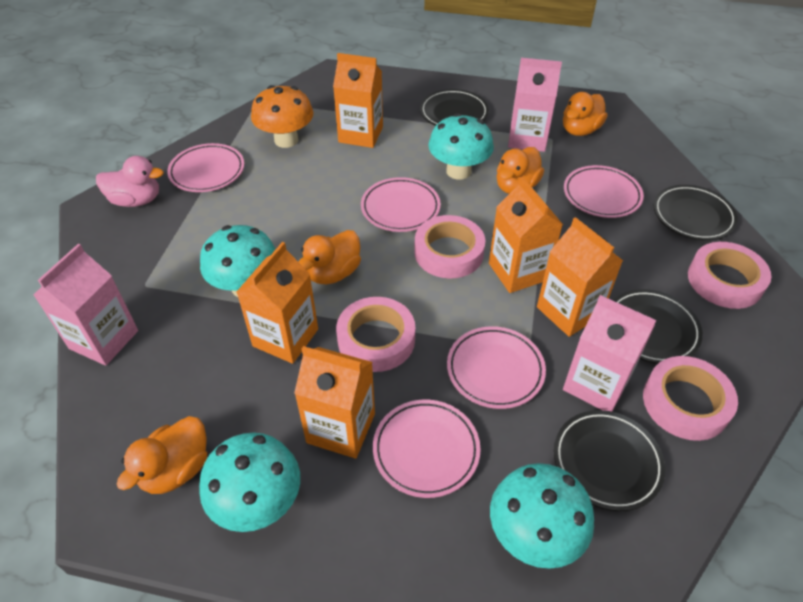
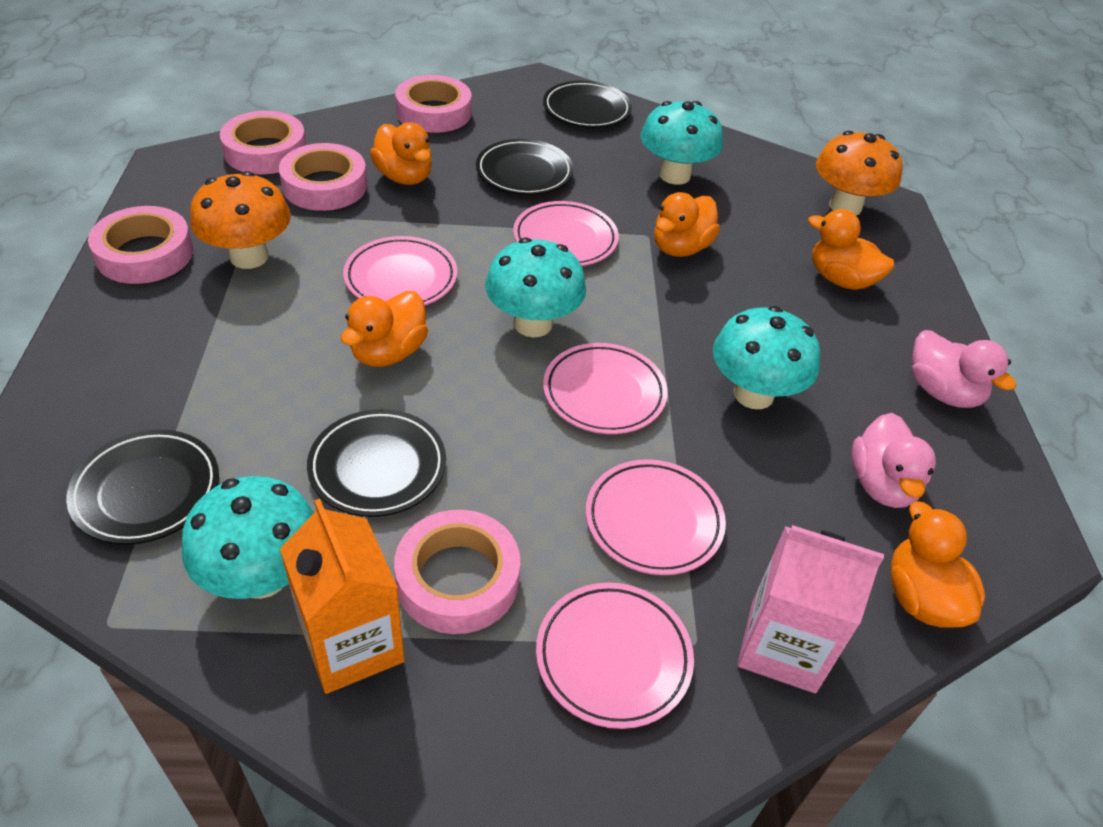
orange carton: [237,242,318,364] [294,346,375,459] [333,53,383,148] [489,177,563,293] [537,217,623,337] = 5 -> [280,499,405,694] = 1
orange duck: [116,416,207,494] [298,230,361,284] [496,147,544,194] [563,92,607,136] = 4 -> [341,291,428,367] [370,122,432,185] [654,192,720,257] [808,209,894,290] [891,501,986,627] = 5
orange mushroom: [251,85,313,148] = 1 -> [190,171,291,269] [816,131,903,216] = 2
pink carton: [33,244,138,366] [508,58,562,152] [563,295,656,412] = 3 -> [737,525,884,693] = 1
pink duck: [96,156,164,207] = 1 -> [852,413,936,508] [912,330,1016,408] = 2
pink tape: [336,297,415,372] [414,215,485,278] [643,356,738,441] [688,242,771,309] = 4 -> [88,206,193,284] [220,111,306,174] [279,143,367,211] [394,510,520,634] [395,75,472,133] = 5

